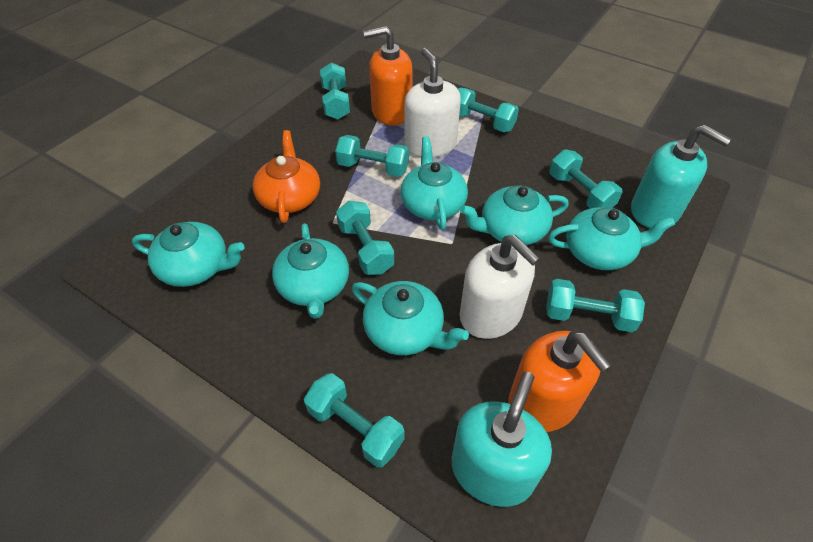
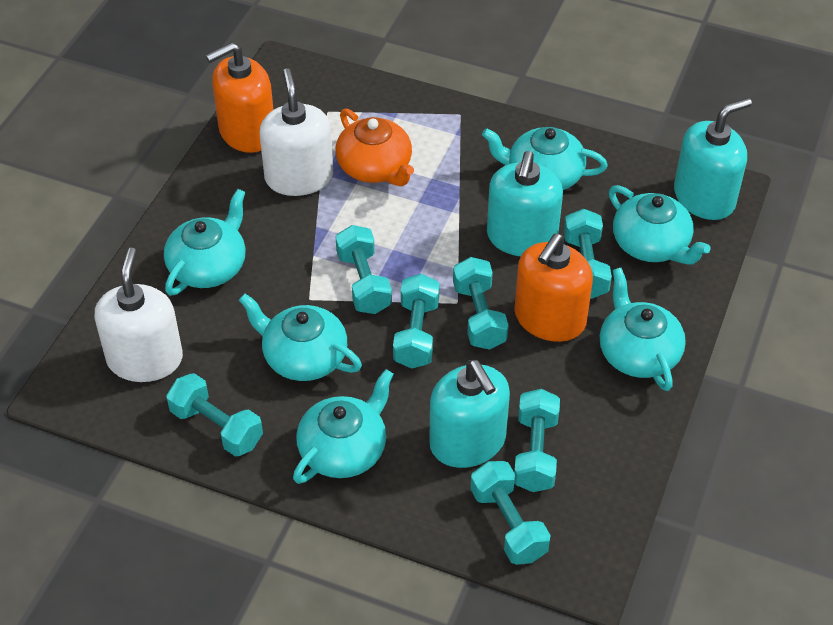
turquoise soap dispenser: [452,372,552,507] [631,125,731,228] = 2 -> [429,360,510,468] [487,151,563,256] [674,98,752,220] = 3

